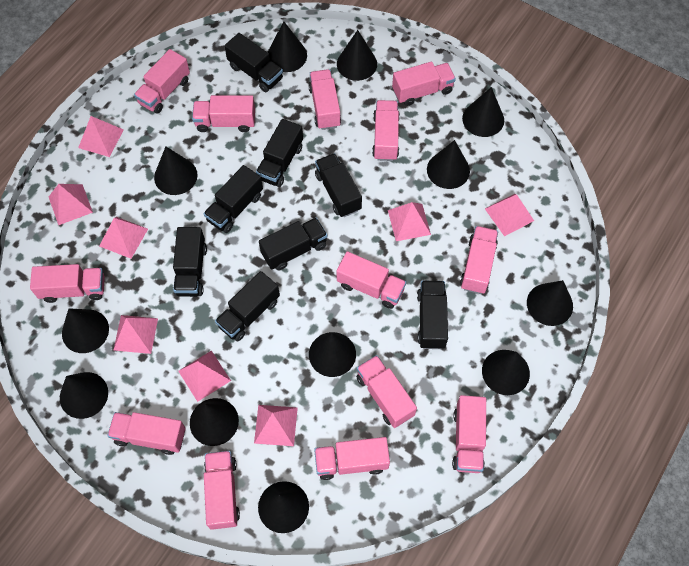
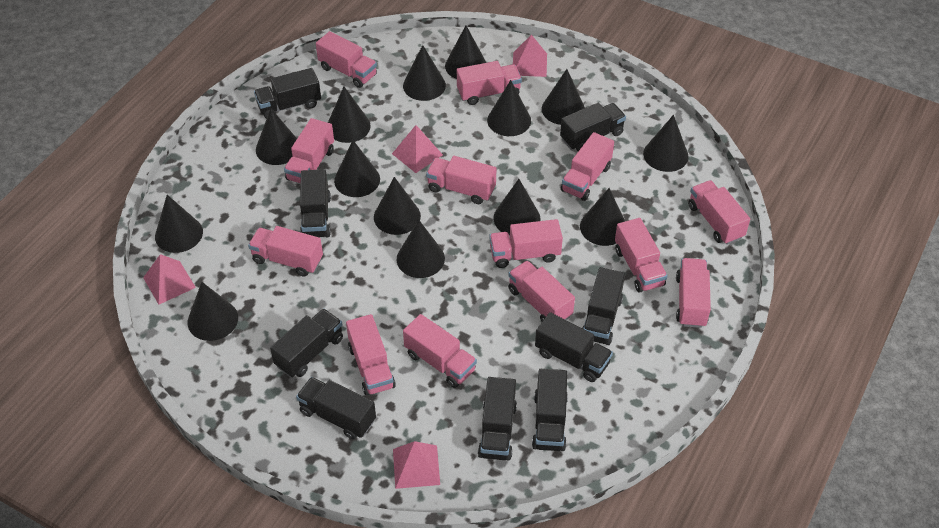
black cone: [60,372,108,419] [62,308,109,353] [154,147,198,195] [190,398,239,446] [258,481,309,533] [268,21,307,72] [309,332,356,377] [337,30,377,81] [427,140,470,189] [462,87,504,137] [482,350,530,395] [527,280,573,326] = 12 -> [155,195,203,253] [188,282,238,341] [256,108,297,165] [328,87,371,143] [334,140,380,197] [374,177,421,235] [397,220,445,278] [403,45,446,101] [445,25,486,79] [487,80,531,136] [493,179,540,236] [542,69,585,125] [580,188,625,246] [643,115,689,172] = 14
black truck: [173,227,207,297] [203,165,263,233] [215,271,280,341] [224,33,283,92] [256,119,303,187] [259,218,327,270] [315,153,362,217] [417,281,448,349] = 8 -> [254,68,321,119] [270,308,343,377] [296,377,376,440] [300,169,331,238] [478,377,517,461] [532,369,568,451] [535,312,613,382] [560,103,626,151] [582,267,625,345] = 9
pink pyramid: [49,184,93,225] [78,116,124,157] [99,217,148,259] [114,315,158,354] [178,351,231,402] [254,405,298,446] [388,202,431,241] [485,194,534,236] = 8 -> [143,254,196,304] [392,125,443,173] [393,441,440,489] [513,35,547,77] = 4

